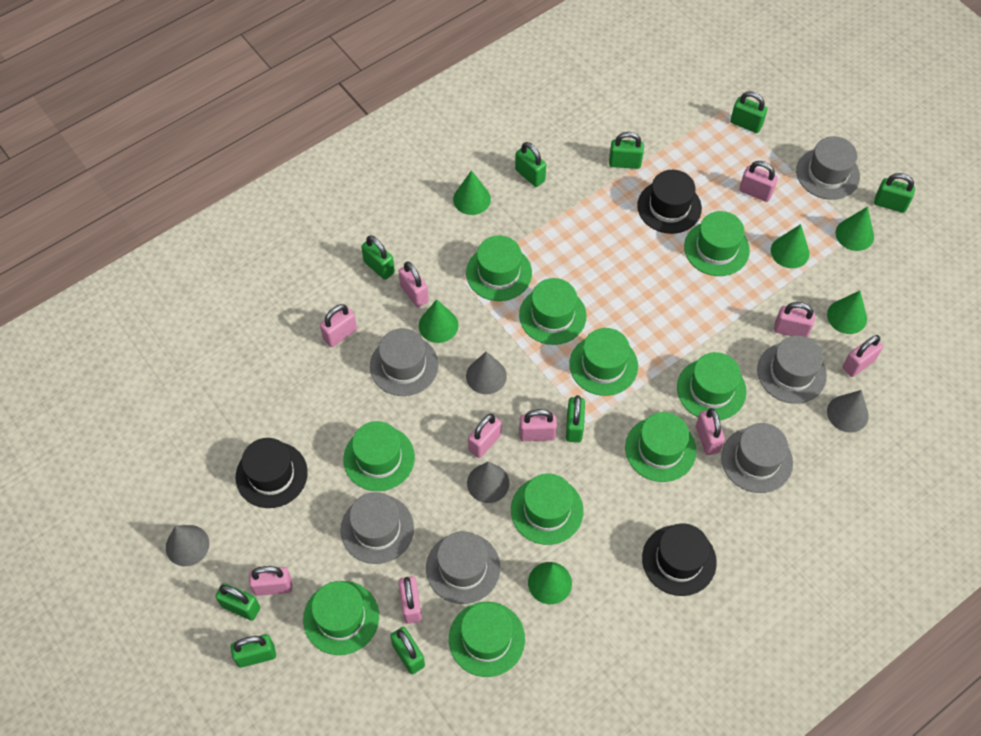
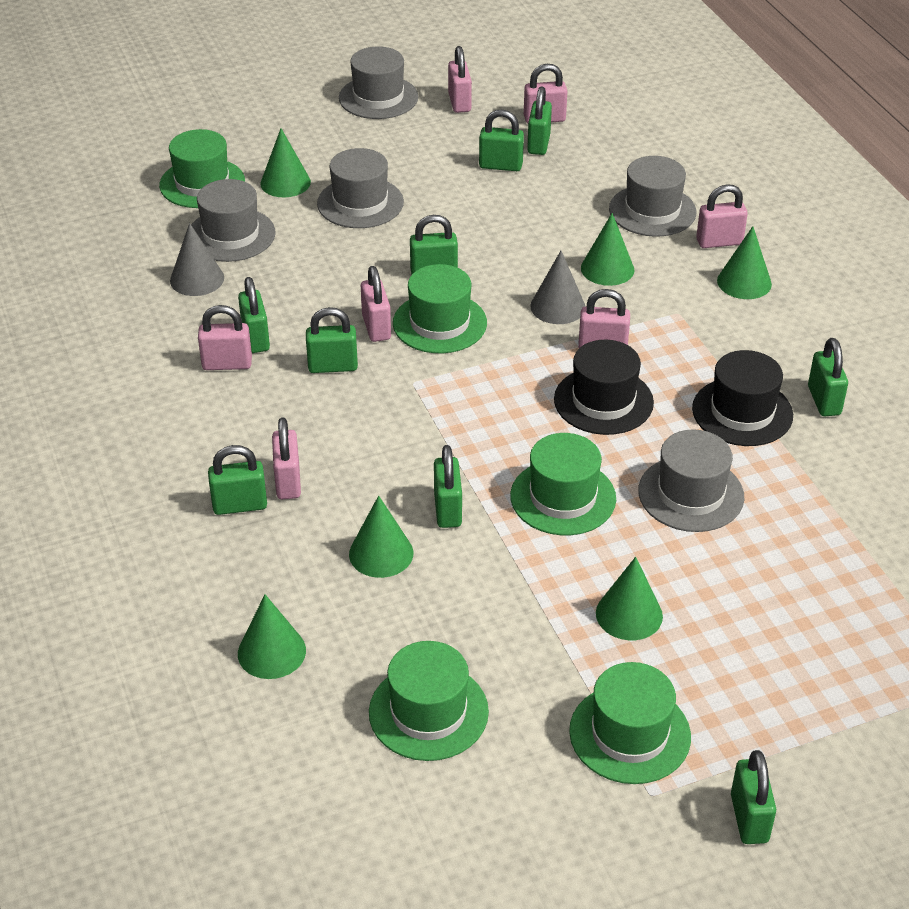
black hat: [236,438,308,508] [637,170,702,234] [642,523,717,596] = 3 -> [554,340,654,435] [692,350,793,446] = 2
green hat: [303,581,379,655] [343,421,415,491] [449,602,525,677] [466,236,532,301] [511,473,584,545] [519,278,587,345] [570,328,638,396] [625,412,697,482] [677,352,747,420] [684,211,750,276] = 10 -> [159,129,245,208] [369,641,489,761] [393,264,487,353] [510,433,616,535] [569,662,691,784] = 5
grey cone: [166,525,209,566] [466,351,507,394] [467,462,509,503] [827,390,869,433] = 4 -> [170,223,224,296] [530,251,585,324] = 2
grey hat: [340,492,414,564] [370,328,439,396] [426,531,500,604] [721,423,793,493] [757,336,827,404] [796,136,860,200] = 6 -> [191,179,276,262] [317,148,404,228] [339,46,418,119] [609,156,697,237] [638,429,745,532] = 5
pink padlock: [249,566,292,596] [320,304,357,347] [398,576,422,624] [399,262,429,307] [468,414,502,458] [519,409,557,441] [696,408,725,455] [739,161,778,202] [774,302,815,338] [842,335,883,377] = 10 -> [198,305,252,370] [272,417,301,499] [361,266,391,342] [448,46,472,113] [524,64,567,124] [578,289,630,348] [696,184,748,248] = 7

